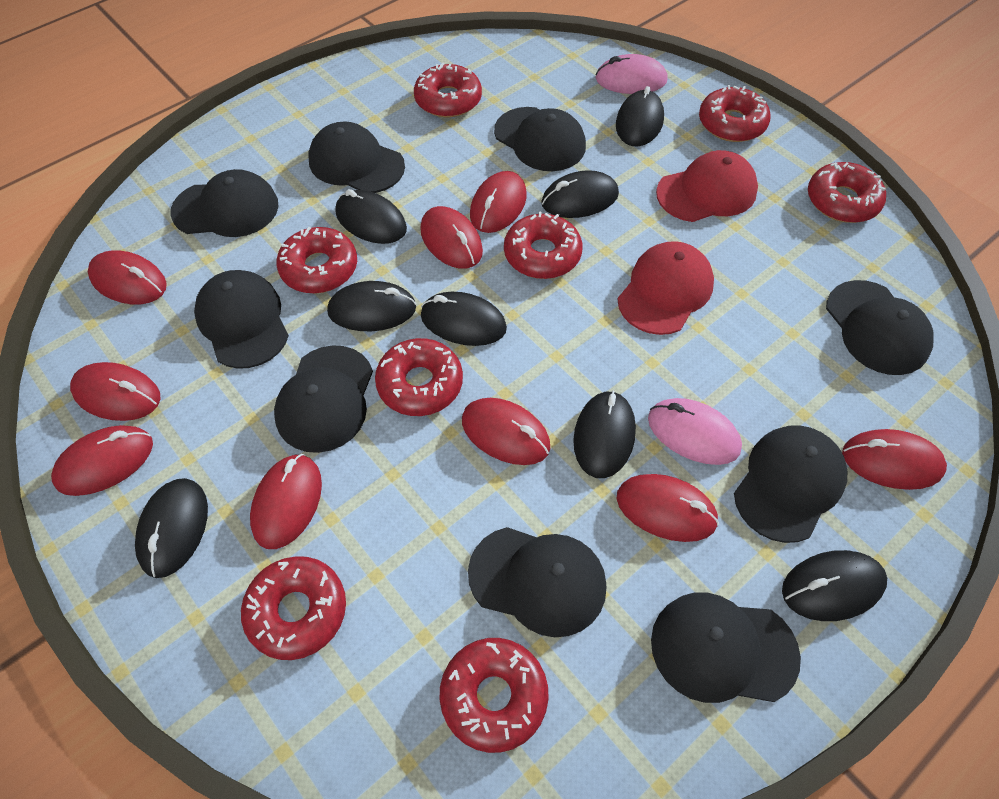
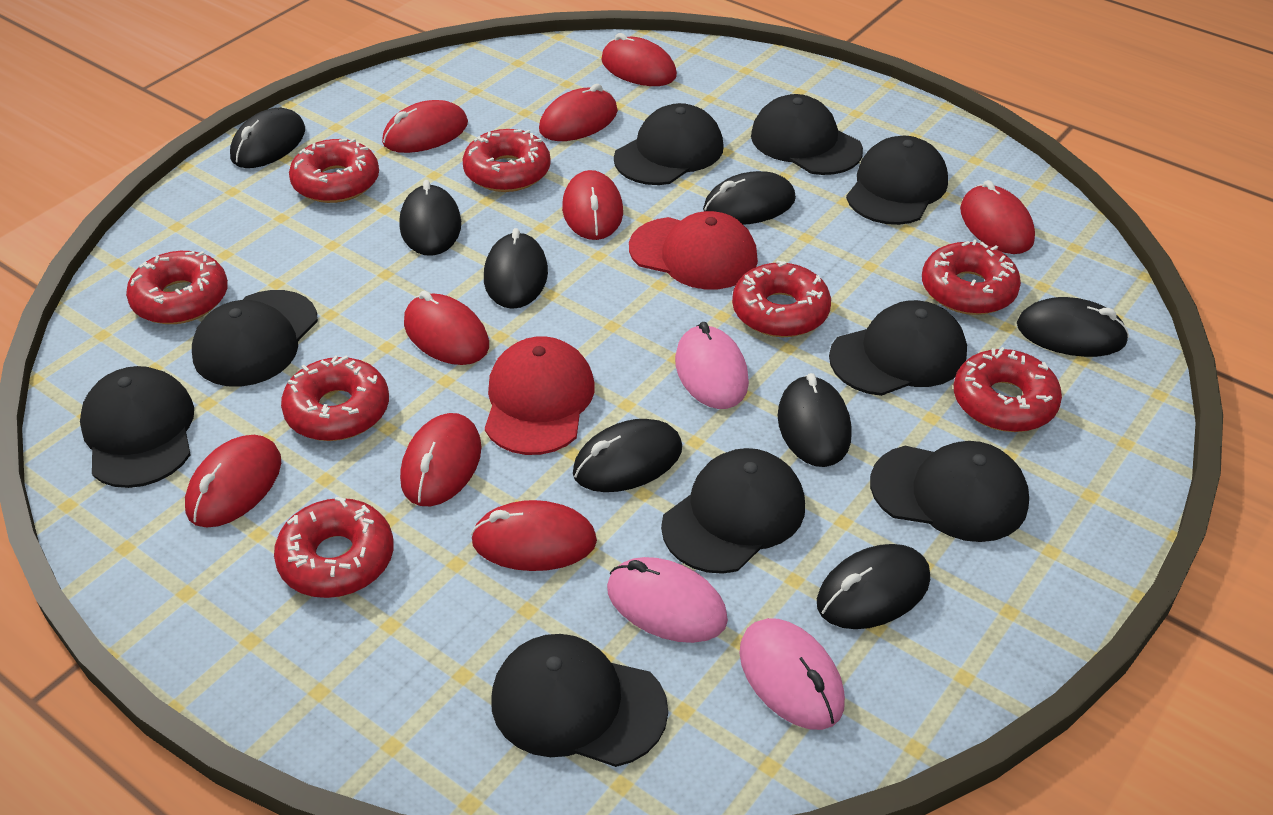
pink mouse: [595,54,668,94] [648,398,742,465] = 2 -> [607,557,728,643] [675,322,749,409] [739,618,845,730] = 3

